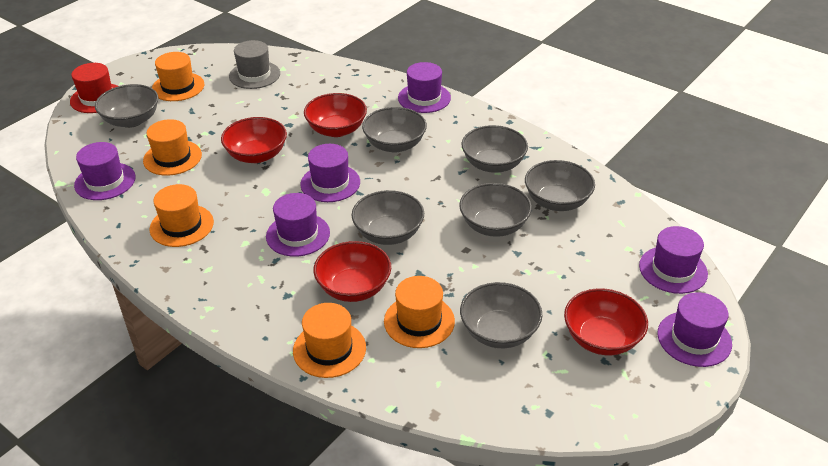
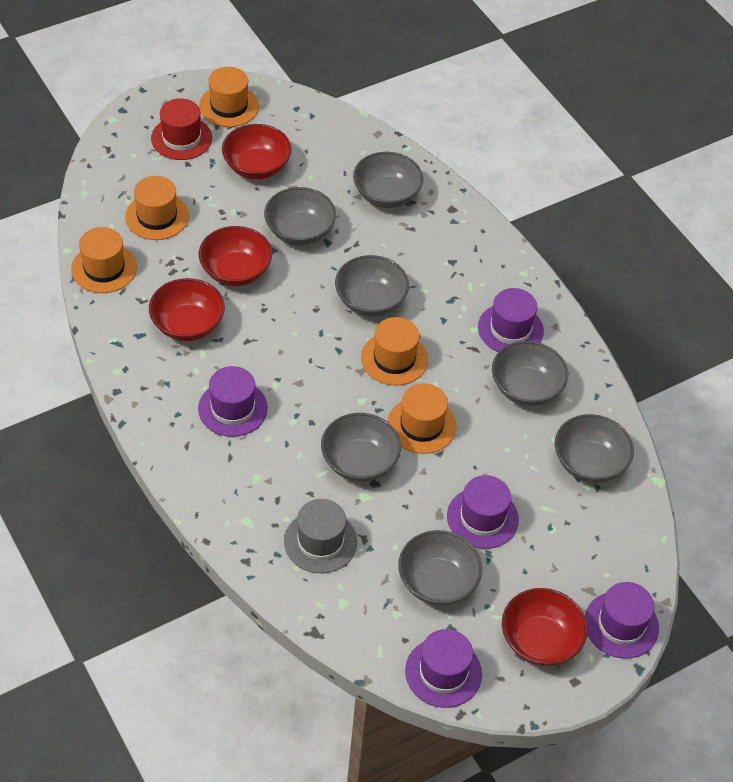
purple hat: [74,142,136,200] [266,193,330,257] [300,144,360,202] [398,62,451,113] [639,226,708,294] [657,292,732,367] = 6 -> [198,366,268,437] [405,629,482,708] [447,475,519,549] [478,288,544,352] [585,582,659,659] = 5

